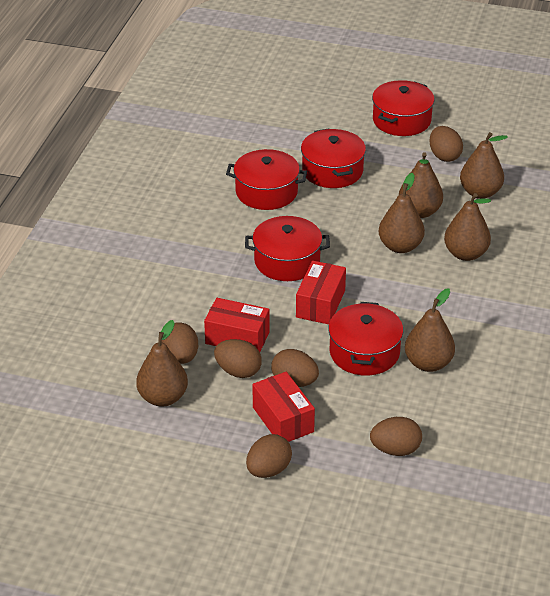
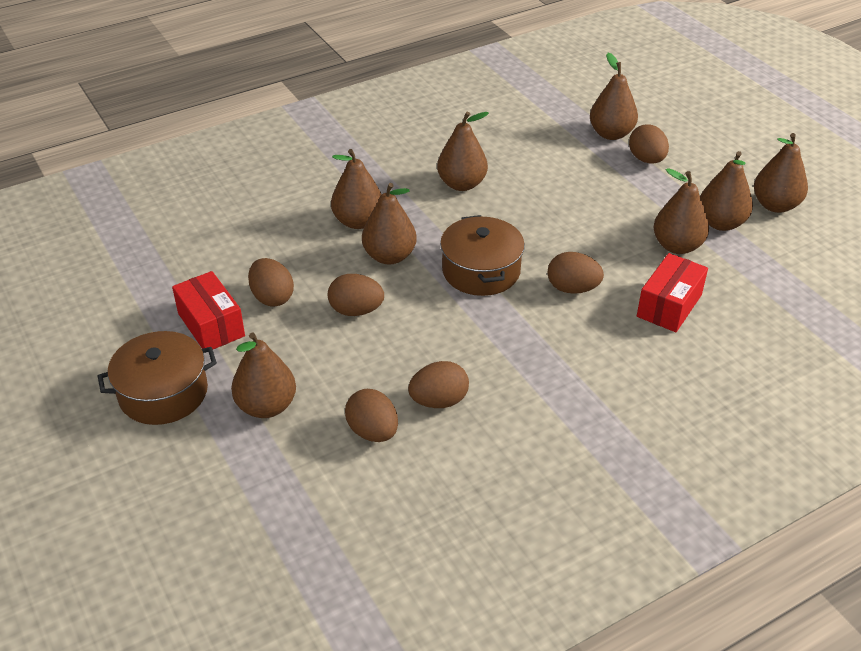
brown pear: [136,320,188,407] [379,173,425,253] [399,152,443,218] [405,288,455,372] [444,193,491,261] [460,132,507,199] = 6 -> [231,332,296,418] [331,149,382,229] [362,183,417,265] [437,112,489,191] [590,53,638,140] [653,168,709,254] [700,151,753,231] [754,133,808,213] = 8
brown pot: none = 0 -> [98,331,217,425] [440,215,525,296] = 2
red box: [204,298,270,352] [252,372,315,442] [296,261,346,324] = 3 -> [172,271,245,349] [637,253,708,332] = 2
red pot: [226,149,307,210] [245,216,330,281] [301,128,366,188] [328,302,403,376] [372,80,434,136] = 5 -> none = 0

